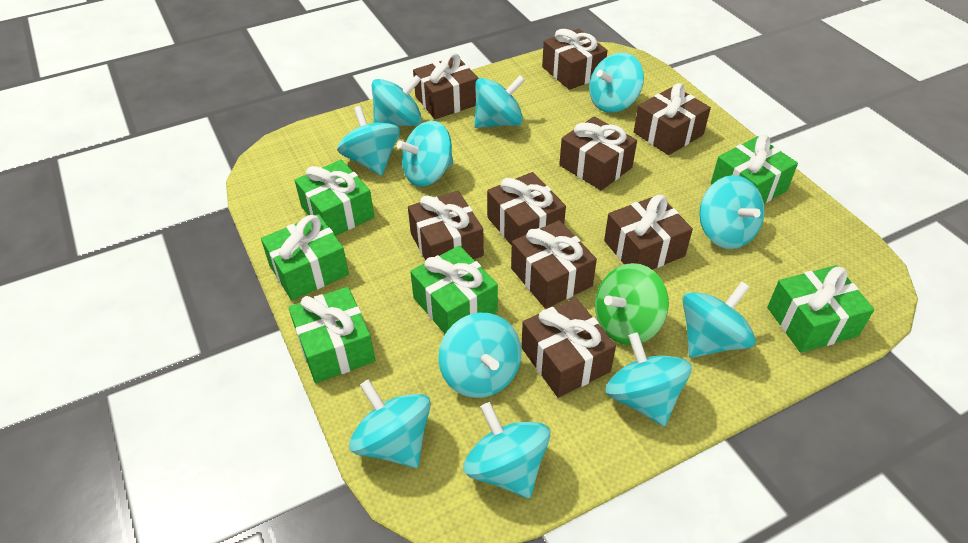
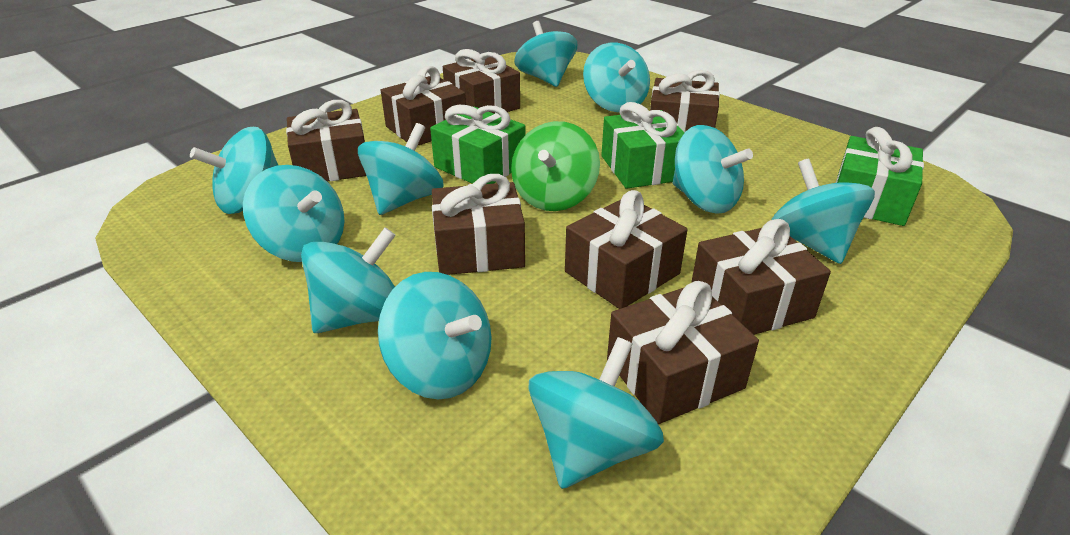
brown gift: [408,191,484,260] [413,53,479,119] [487,172,566,246] [511,220,597,309] [521,298,616,398] [542,29,608,90] [559,117,637,190] [604,195,693,269] [634,83,711,155] = 9 -> [286,100,366,182] [381,66,466,146] [432,174,525,275] [443,49,520,114] [565,190,688,309] [607,281,759,424] [650,70,720,132] [691,219,831,335] = 8
green gift: [261,214,349,300] [288,287,375,383] [295,160,374,236] [410,245,498,334] [711,135,798,203] [767,265,874,353] = 6 -> [430,105,525,184] [602,102,685,189] [836,127,924,226] = 3
turquoise spinning top: [337,106,400,176] [349,379,431,468] [372,75,422,126] [397,121,453,187] [438,313,522,398] [463,402,550,498] [474,75,525,128] [589,52,644,113] [605,332,692,426] [683,281,756,358] [699,175,765,249] = 11 -> [190,127,278,214] [243,165,344,262] [301,228,396,333] [358,123,444,215] [378,272,492,399] [514,21,577,87] [528,337,664,489] [583,43,650,112] [673,125,753,214] [772,159,875,264] = 10

